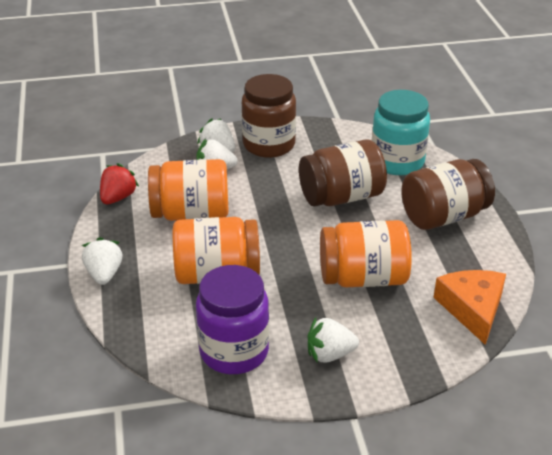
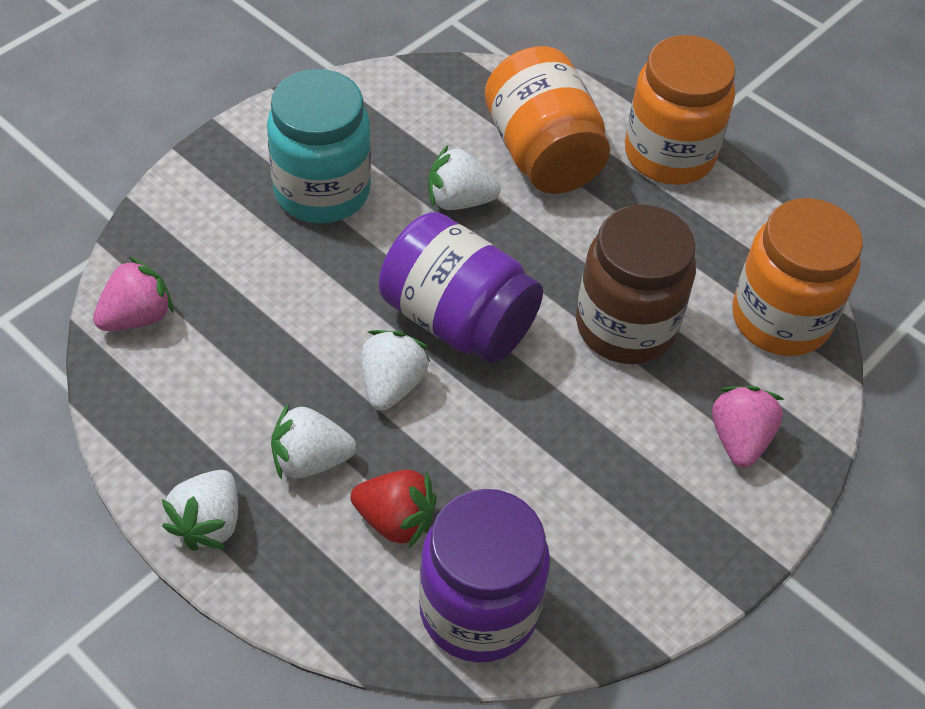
brown jar: [242,74,296,158] [299,139,387,207] [401,159,495,230] = 3 -> [576,205,696,364] = 1
orange cheese: [433,270,506,345] = 1 -> none = 0
pink strawberry: none = 0 -> [93,256,173,331] [712,386,785,468] = 2
purple jar: [196,265,269,374] = 1 -> [379,212,543,363] [419,489,550,662] = 2

